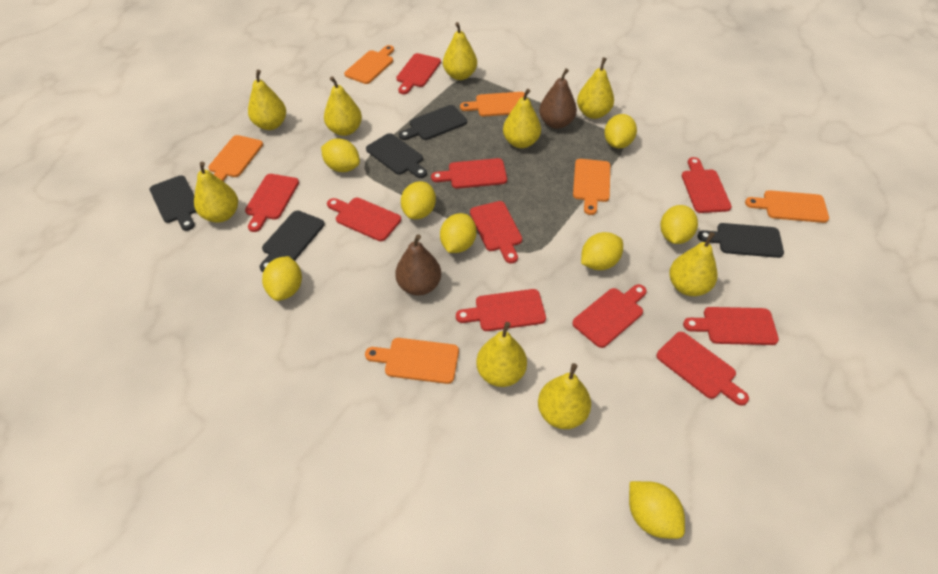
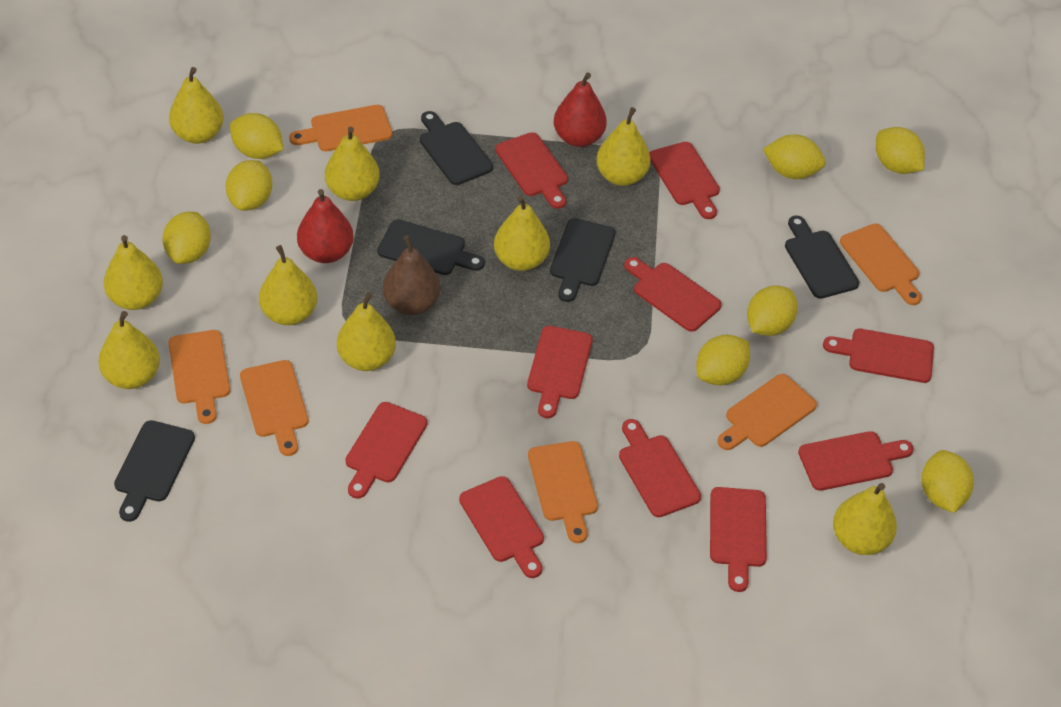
brown pear: [395,234,441,296] [539,68,577,129] = 2 -> [383,235,440,315] = 1
red pear: none = 0 -> [297,189,354,263] [554,73,607,147] = 2

